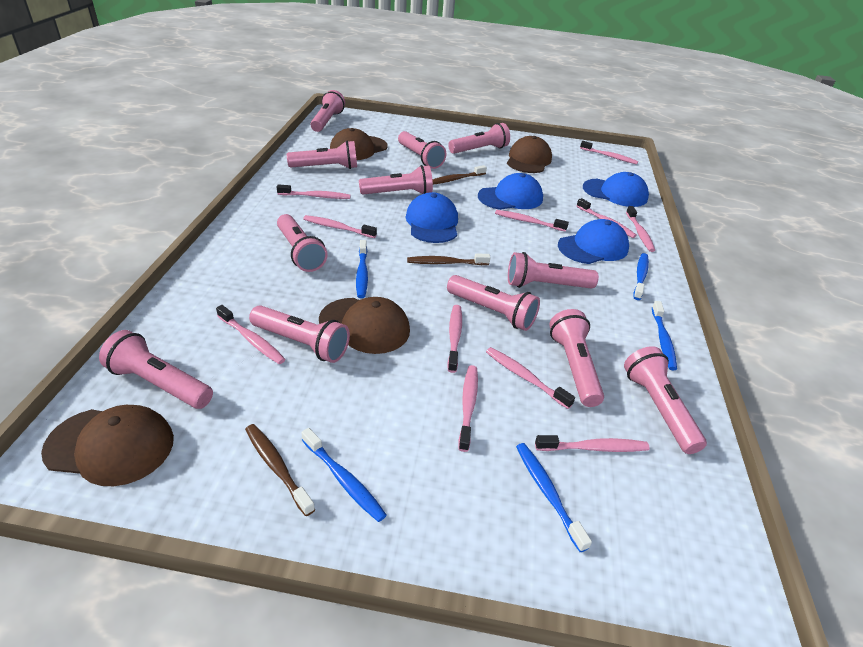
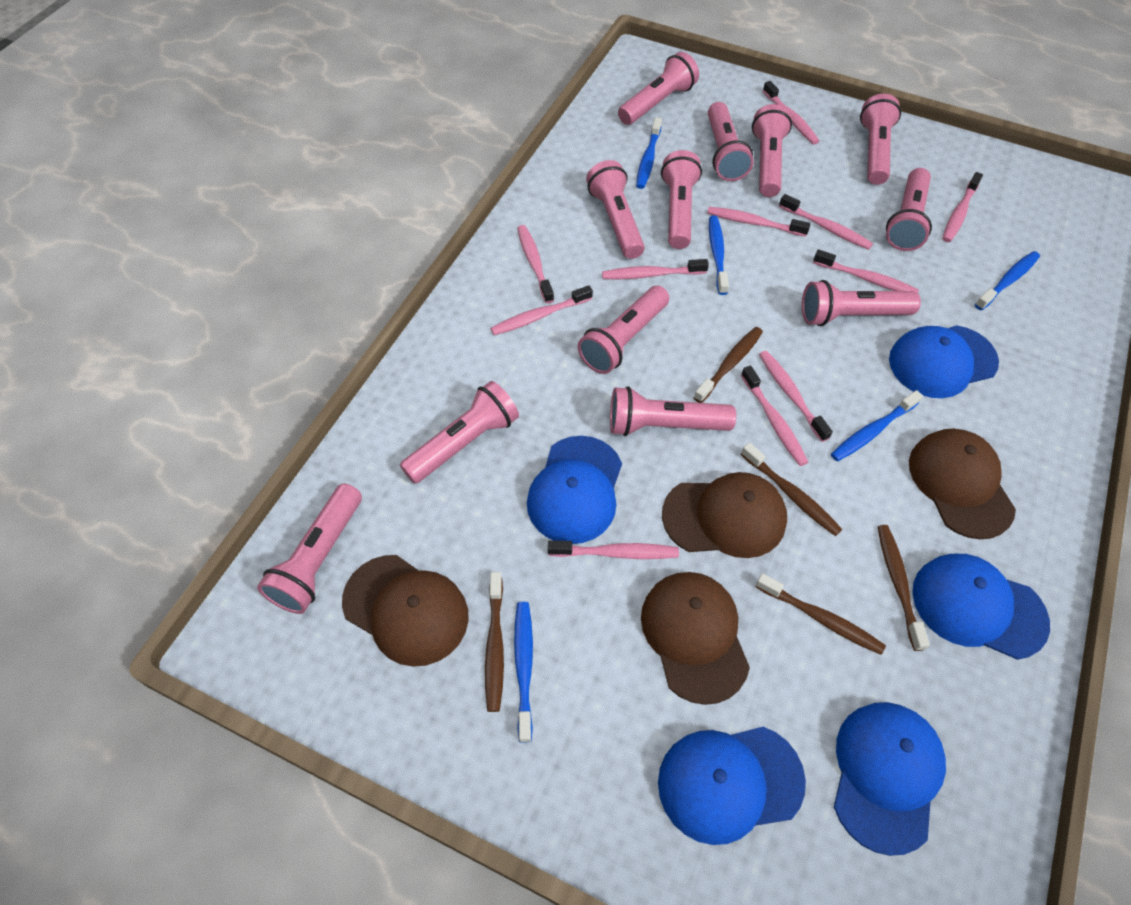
blue cap: [405,192,458,243] [478,173,543,210] [558,219,629,264] [583,172,649,207] = 4 -> [527,436,622,544] [658,727,806,845] [834,702,946,856] [889,325,999,398] [912,554,1050,660] = 5
brown toothbrush: [245,424,315,516] [407,253,491,265] [432,165,487,185] = 3 -> [485,572,504,712] [694,327,763,403] [741,443,843,536] [755,573,886,655] [878,525,930,651] = 5

